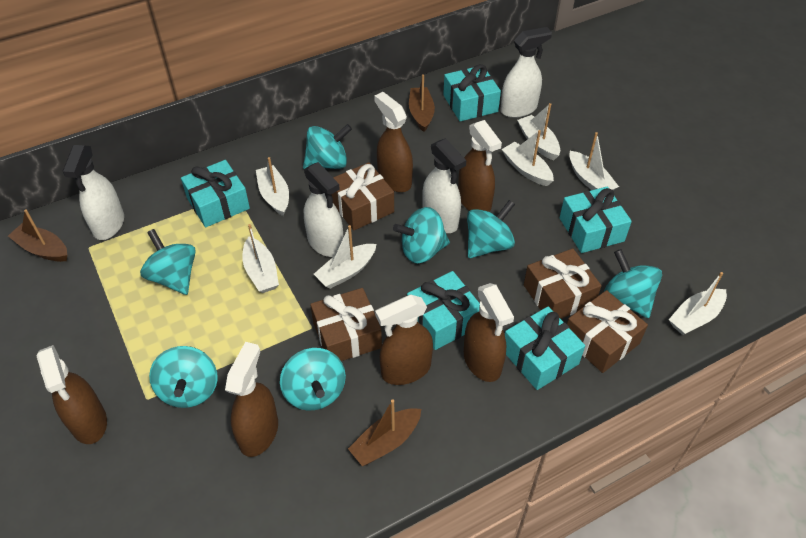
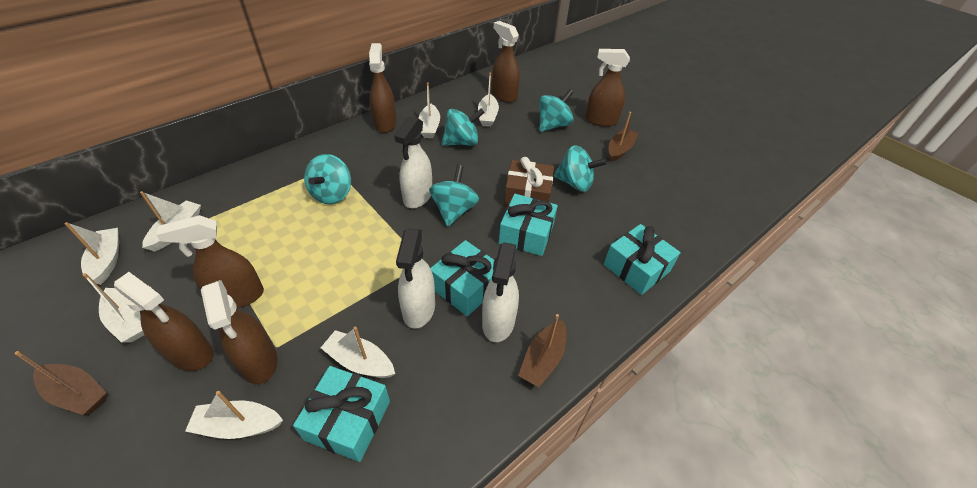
brown gift: [310,288,382,361] [331,162,394,231] [524,248,601,319] [567,290,648,373] = 4 -> [504,157,554,207] = 1
turquoise gift: [181,160,250,227] [407,271,480,350] [443,64,501,121] [505,306,585,390] [560,186,632,253] = 5 -> [293,366,390,462] [430,240,494,316] [499,194,558,256] [604,224,681,295] = 4
turquoise spinning top: [140,229,196,295] [149,346,218,408] [280,348,346,410] [303,124,352,169] [393,207,450,263] [467,200,515,258] [604,249,662,318] = 7 -> [304,154,351,204] [429,165,479,226] [442,108,485,146] [539,89,574,132] [554,145,607,192] = 5
white spray bottle: [63,145,124,240] [304,162,343,257] [422,139,466,233] [501,27,552,118] = 4 -> [394,116,432,208] [396,229,435,329] [482,242,519,342] = 3

